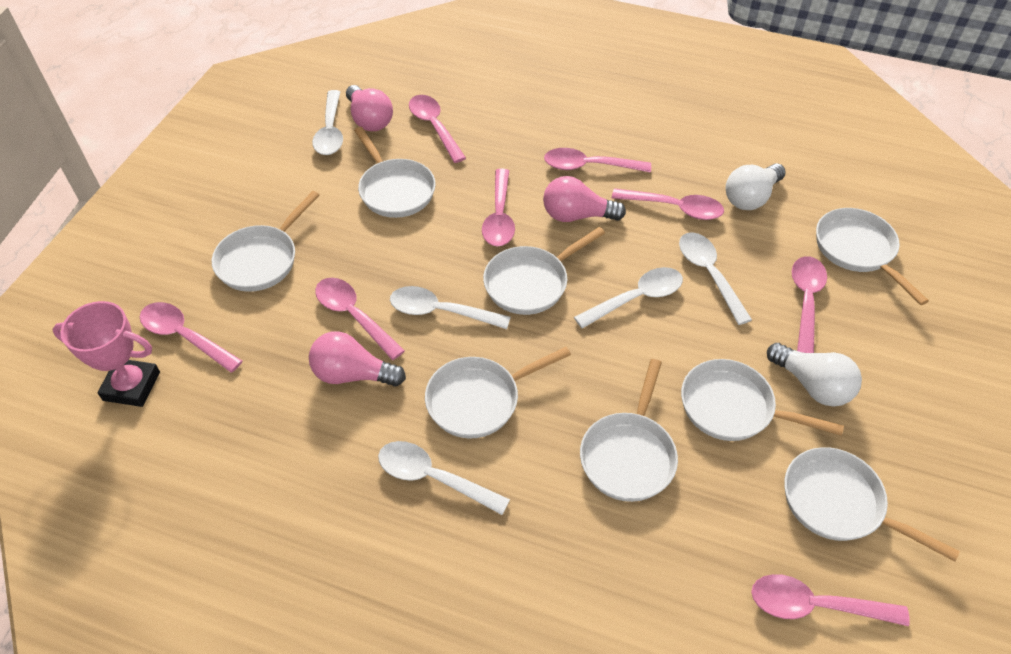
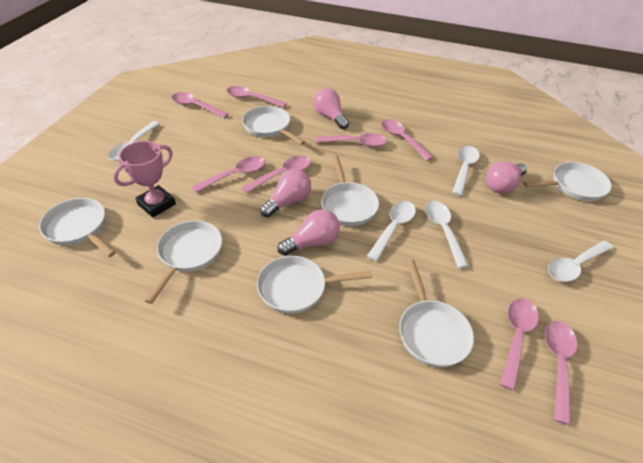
pink light bulb: [309,331,406,387] [346,85,393,131] [543,176,626,222] = 3 -> [260,169,311,217] [277,209,340,256] [313,88,349,129] [486,161,527,194] = 4
white light bulb: [726,163,786,210] [767,343,862,406] = 2 -> none = 0
white pan: [212,191,320,292] [354,127,436,218] [425,347,571,438] [483,227,605,315] [580,359,678,502] [681,359,844,441] [784,447,960,562] [816,208,929,305] = 8 -> [39,198,116,257] [145,220,222,304] [242,106,305,145] [257,256,373,314] [321,155,379,226] [399,260,474,367] [523,162,612,201] = 7

